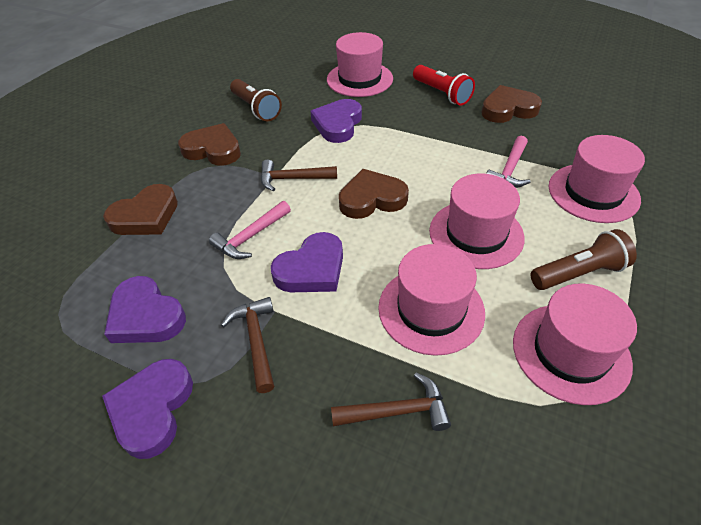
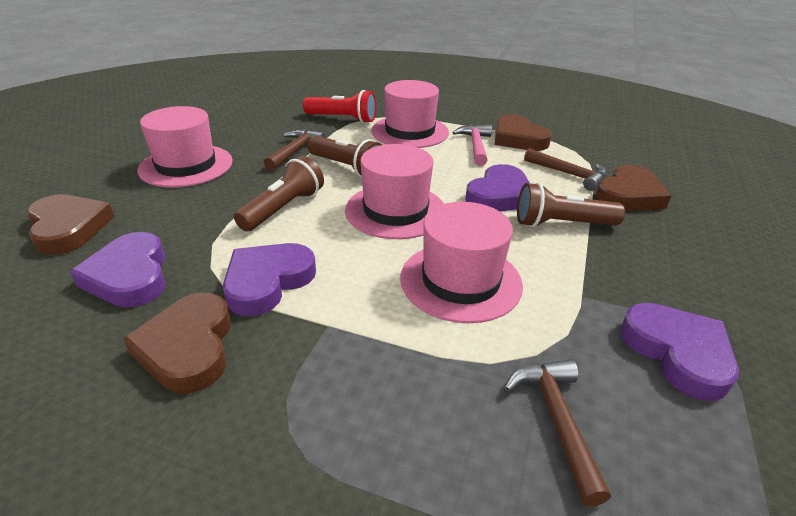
brown flashlight: [230,79,282,121] [531,229,637,290] = 2 -> [234,156,324,231] [307,136,382,178] [517,183,625,227] = 3
pink hammer: [209,201,291,259] [486,136,531,188] = 2 -> [452,125,492,166] = 1
pink hat: [327,32,393,97] [378,244,485,356] [429,174,525,269] [513,283,637,405] [548,135,645,223] = 5 -> [138,106,233,187] [345,144,444,239] [371,80,449,148] [400,202,523,323] = 4

